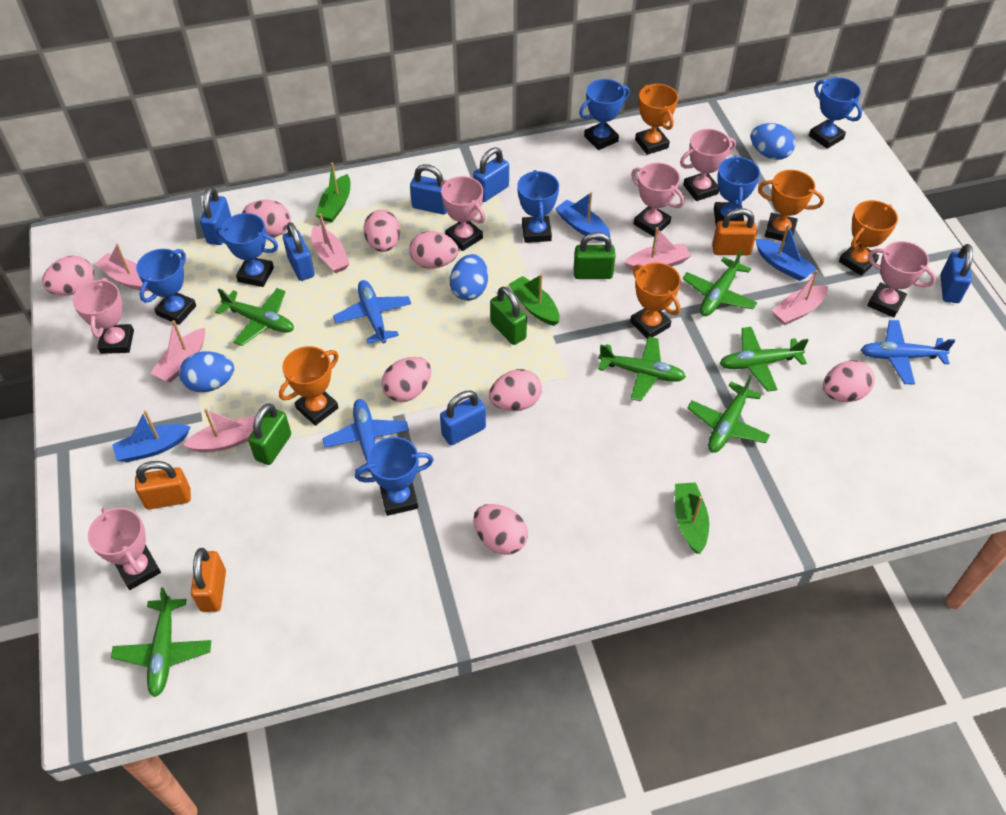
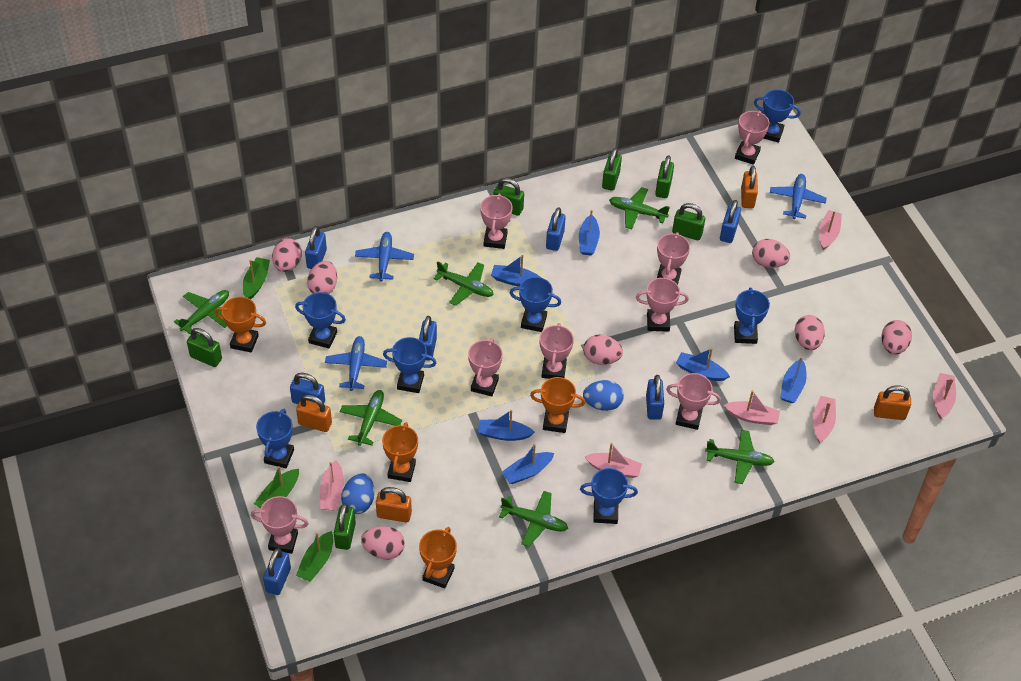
blue boat: [112,410,191,462] [555,192,610,241] [755,224,816,281] = 3 -> [478,410,535,441] [491,255,540,287] [502,444,554,484] [579,210,600,255] [676,348,730,381] [780,357,807,403] = 6
blue egg: [179,351,234,392] [450,254,488,301] [751,123,796,160] = 3 -> [341,473,375,514] [583,380,624,411] = 2
blue padlock: [200,187,231,245] [283,222,315,281] [410,164,447,214] [440,391,486,445] [473,147,509,202] [940,244,973,303] = 6 -> [263,548,291,595] [290,373,325,404] [305,226,327,269] [419,316,437,361] [546,207,566,251] [646,375,664,420] [720,200,741,243] = 7
green padlock: [248,403,291,465] [490,286,527,345] [574,232,615,279] = 3 -> [187,328,222,367] [334,503,356,550] [494,178,524,216] [602,148,622,191] [655,155,674,198] [672,203,705,240] = 6
orange padlock: [135,461,191,509] [191,548,226,612] [712,208,757,255] = 3 -> [296,395,332,432] [376,487,412,523] [741,166,758,208] [874,385,911,420] = 4
orange trophy: [279,346,339,426] [630,262,681,339] [635,84,678,155] [758,170,824,241] [839,200,898,276] = 5 -> [214,297,266,353] [382,422,418,482] [419,527,457,589] [530,377,585,433] = 4
pink egg: [42,256,94,296] [242,200,291,237] [363,210,400,252] [381,357,431,402] [409,231,459,269] [473,504,528,555] [489,369,542,411] [823,360,875,402] = 8 -> [272,238,302,272] [307,261,337,294] [361,526,405,560] [583,335,623,365] [752,239,790,268] [794,315,825,350] [881,320,912,355] = 7
pink trophy: [72,278,134,354] [88,508,161,590] [441,176,485,251] [631,163,684,237] [680,129,736,201] [867,241,936,318] = 6 -> [251,496,309,554] [468,338,503,396] [480,194,513,249] [539,323,574,379] [636,278,689,332] [657,232,690,285] [666,373,721,430] [735,111,770,165] = 8

